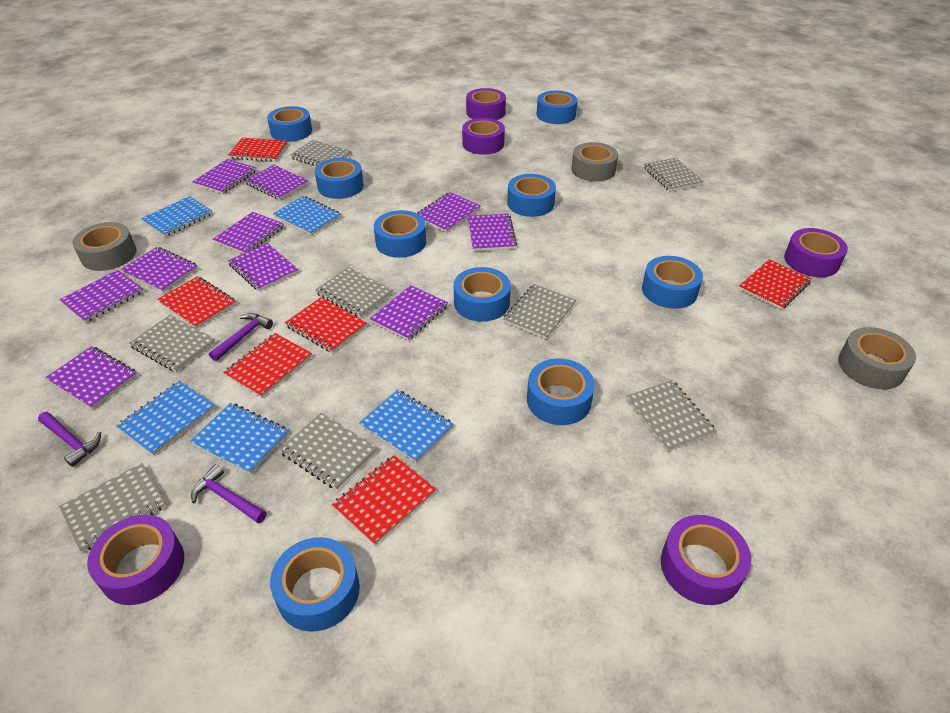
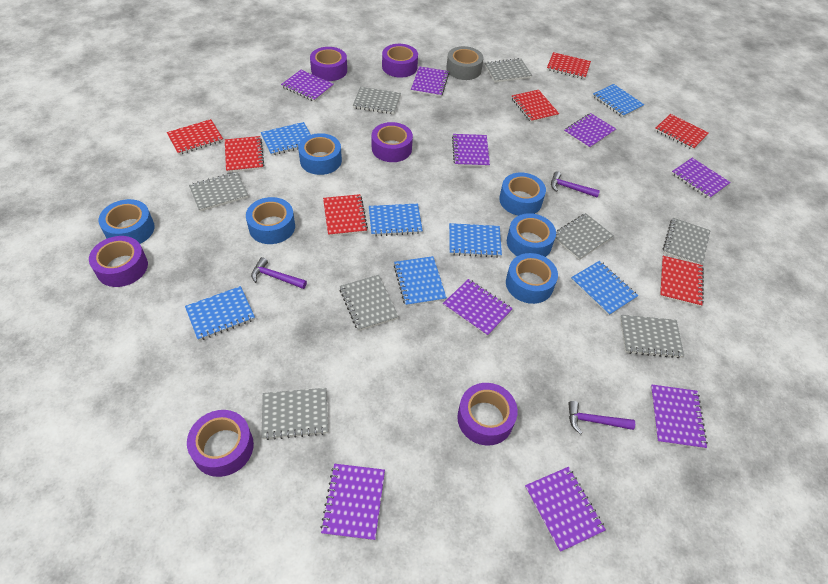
blue notebook: [116,381,215,455] [141,196,213,237] [190,403,289,474] [273,196,341,236] [359,390,454,463] = 5 -> [185,286,255,341] [261,122,311,156] [369,203,423,236] [394,256,447,306] [449,223,502,258] [571,261,638,316] [593,84,644,117] = 7
blue tape: [267,106,312,142] [270,537,360,632] [315,158,364,199] [374,210,426,258] [454,267,511,321] [507,174,556,217] [527,359,595,425] [537,91,578,124] [642,256,703,309] = 9 -> [98,199,155,244] [246,197,295,244] [298,133,342,175] [499,173,546,216] [506,253,558,304] [507,213,556,257] = 6
grey tape: [72,222,137,271] [571,142,618,182] [838,327,916,390] = 3 -> [446,46,483,80] = 1
purple notebook: [45,346,137,409] [59,270,143,323] [121,247,198,293] [192,159,257,194] [213,212,284,254] [228,243,298,291] [244,165,308,200] [370,285,448,341] [417,192,481,233] [468,214,517,251] = 10 -> [281,70,334,102] [320,464,385,541] [411,66,449,97] [443,279,513,336] [452,134,490,167] [525,467,606,552] [564,113,616,149] [650,384,708,449] [671,158,731,199] = 9
purple tape: [87,515,184,605] [462,118,505,155] [466,88,506,120] [661,515,751,605] [784,228,848,277] = 5 -> [89,236,148,287] [187,410,254,477] [310,47,347,81] [372,122,413,162] [382,44,418,78] [457,383,518,446] = 6
red notebook: [157,276,236,329] [223,333,312,398] [228,138,287,162] [285,297,367,353] [332,455,436,545] [739,259,811,310] = 6 -> [167,119,223,155] [225,136,264,173] [323,194,368,236] [512,90,560,123] [547,52,591,79] [655,114,709,150] [660,256,704,307] = 7

